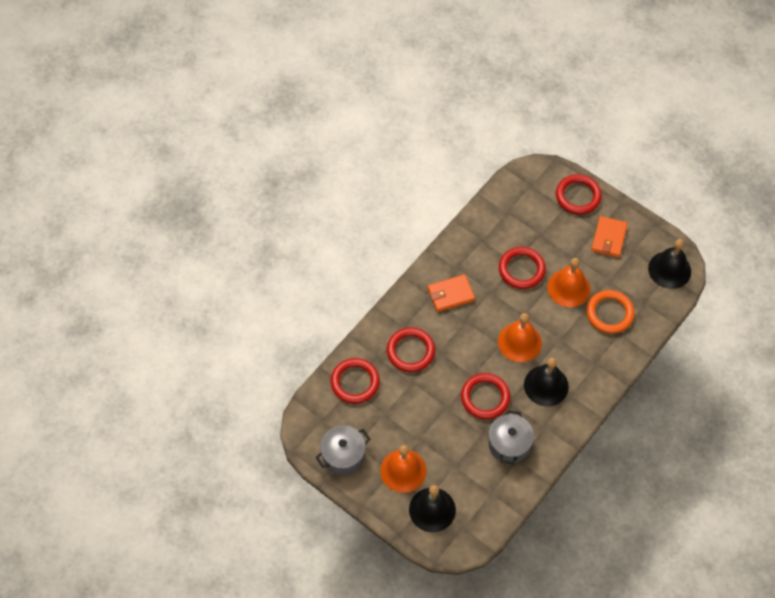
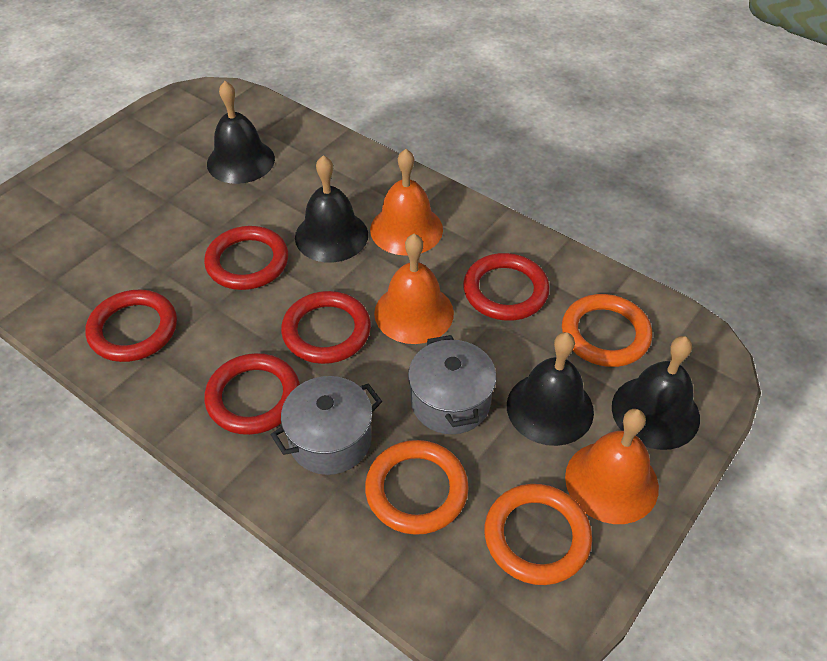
black bell: [409,485,456,532] [524,358,569,406] [648,239,691,289] = 3 -> [207,81,275,184] [295,155,368,262] [507,332,594,446] [612,336,700,450] = 4
orange ring: [586,290,635,334] = 1 -> [365,440,469,535] [484,484,592,585] [562,294,652,367] = 3
orange wallet: [428,274,475,312] [591,216,628,258] = 2 -> none = 0

